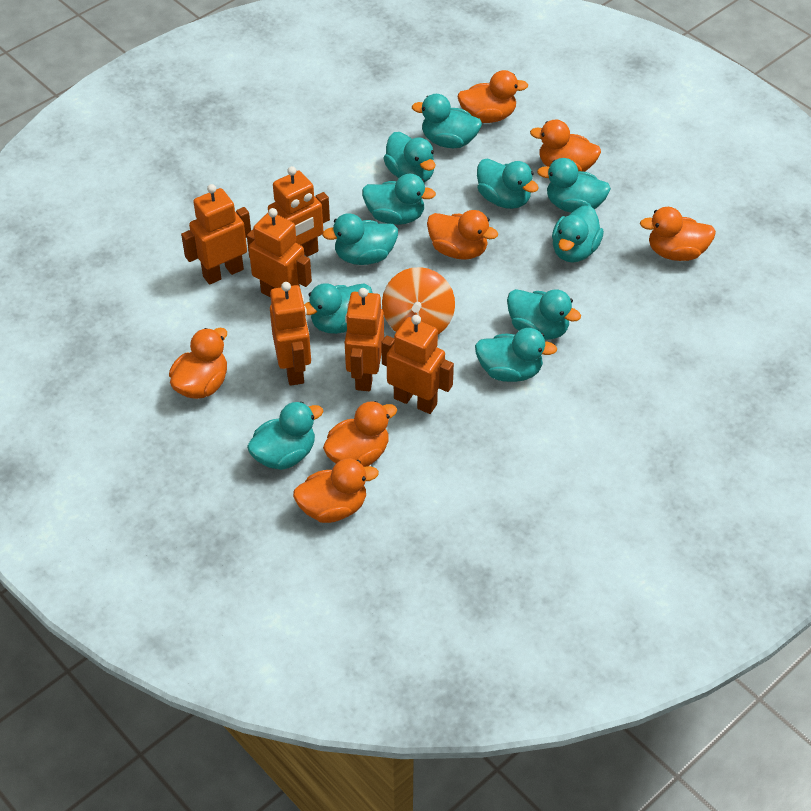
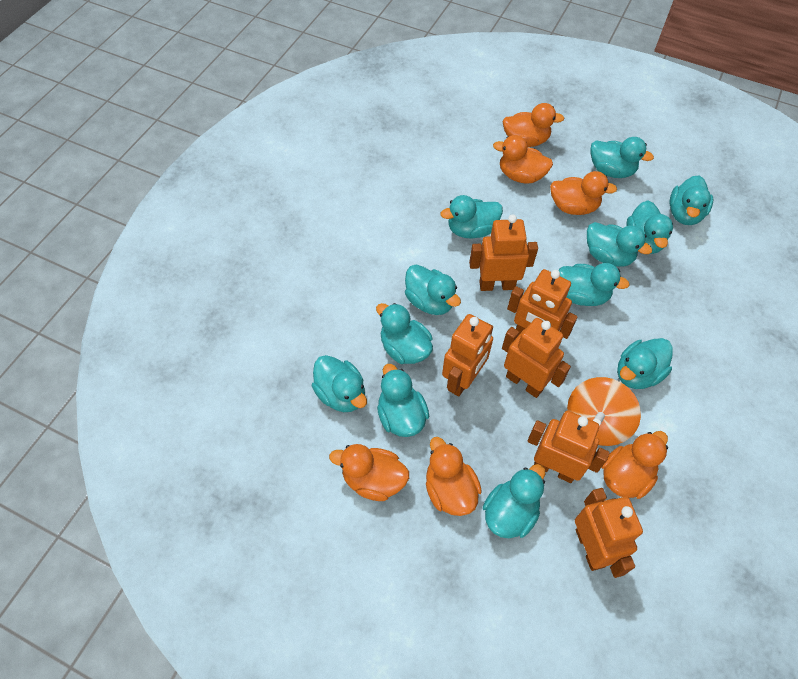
orange duck: [169,328,227,399] [293,458,379,523] [323,401,397,467] [427,210,498,260] [458,70,528,123] [530,119,601,172] [640,207,716,261] = 7 -> [329,444,409,501] [426,437,482,516] [493,135,553,184] [503,103,564,147] [550,171,617,215] [602,431,668,499] = 6
turquoise duck: [247,402,323,470] [304,283,373,334] [322,213,398,265] [362,174,436,225] [383,132,436,182] [412,94,482,148] [475,328,557,382] [477,158,539,209] [507,289,581,340] [537,158,611,213] [552,205,604,263] = 11 -> [312,355,367,412] [376,303,433,364] [377,364,429,437] [405,265,461,315] [441,195,503,239] [483,464,546,538] [558,263,630,306] [587,222,652,267] [591,137,654,178] [617,338,673,389] [626,200,673,254] [669,175,713,225] = 12

